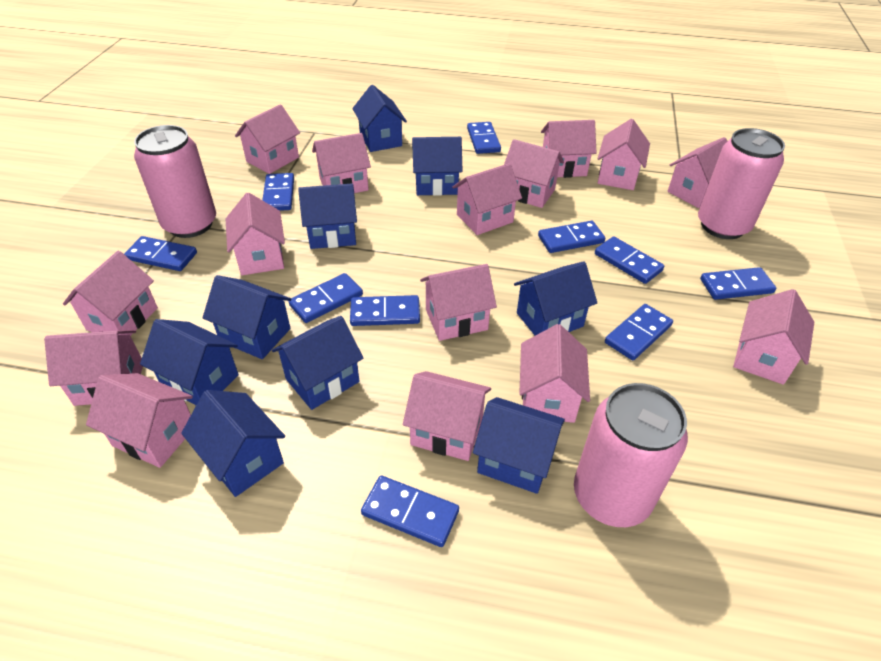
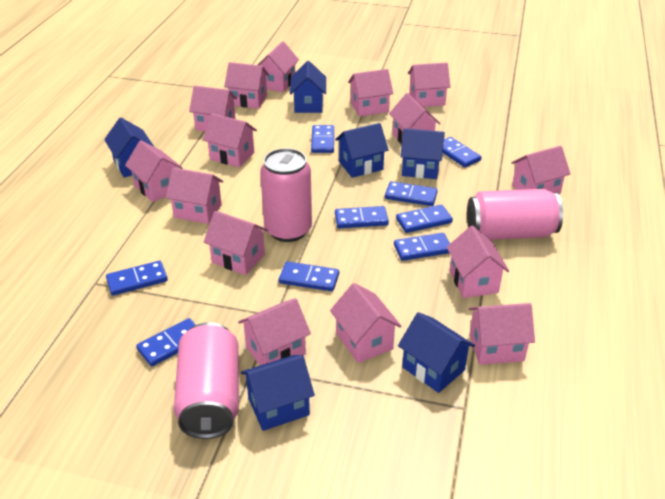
blue domino: [124,236,197,271] [263,173,294,211] [288,273,363,323] [350,295,420,326] [361,475,459,547] [467,122,501,154] [538,221,606,253] [595,236,664,284] [605,304,673,360] [700,267,776,300] = 10 -> [106,261,168,296] [136,318,196,367] [279,261,339,291] [311,125,334,153] [335,206,389,228] [385,181,438,206] [394,233,450,261] [396,205,453,233] [443,137,482,167] = 9
blue house: [140,319,239,405] [181,390,285,497] [203,275,291,359] [272,316,363,410] [298,183,357,249] [352,85,407,152] [412,137,462,196] [473,397,565,494] [514,261,597,336] = 9 -> [104,118,154,178] [241,355,315,431] [290,61,326,113] [335,123,389,178] [398,312,475,393] [400,128,445,179] = 6

